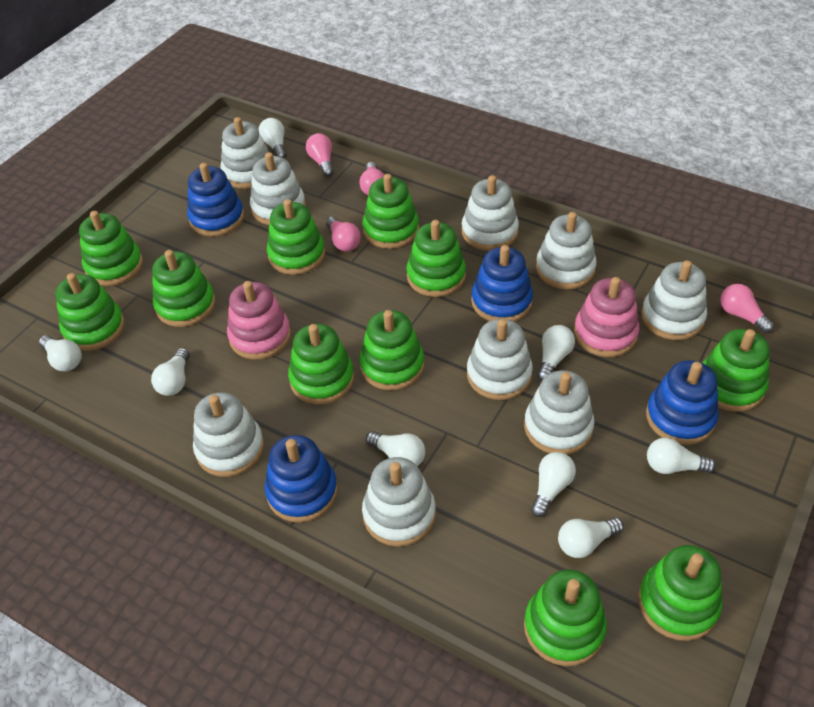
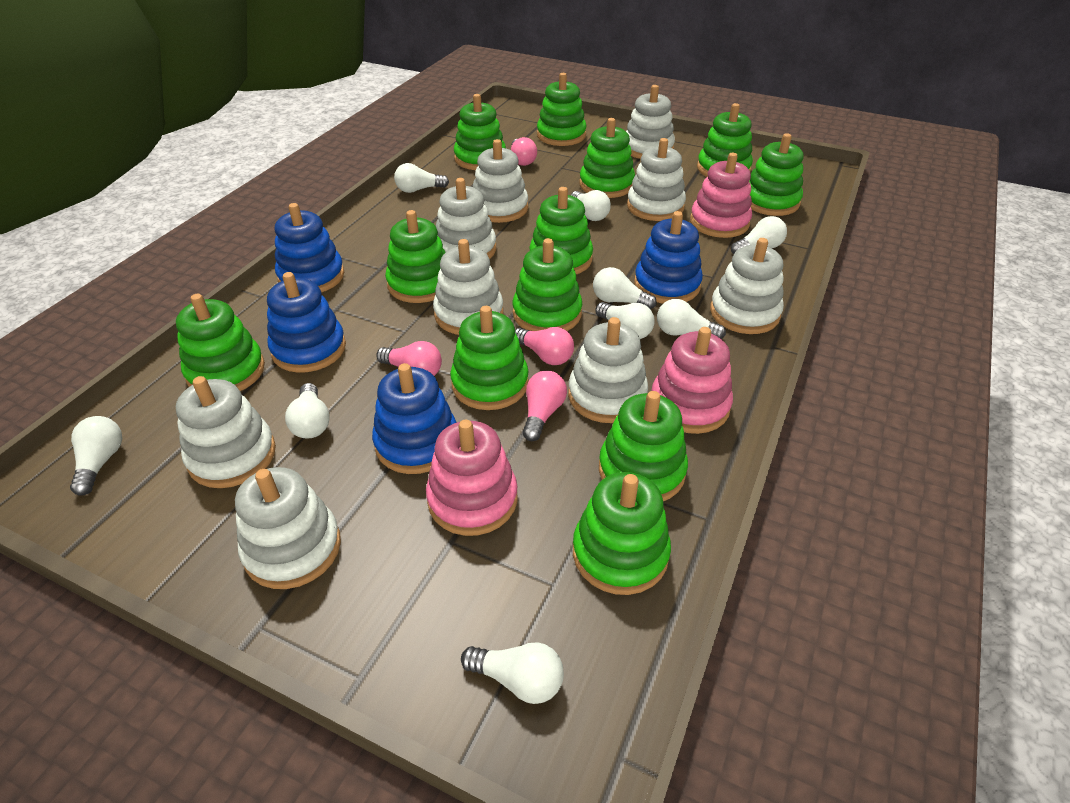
green stacking toy: [56,273,124,351] [79,211,143,286] [152,250,215,327] [267,199,325,275] [288,324,354,404] [359,310,424,390] [362,174,419,249] [407,220,466,297] [524,570,607,666] [638,545,722,641] [703,329,770,412] = 11 -> [176,294,265,391] [385,210,446,303] [450,306,529,410] [454,94,506,170] [513,238,582,331] [529,187,593,274] [537,73,587,146] [573,472,671,595] [579,118,635,198] [599,391,688,501] [697,103,753,177] [749,133,803,216] = 12
pink stacking toy: [227,281,291,360] [574,277,640,357] = 2 -> [426,420,517,536] [652,327,733,434] [690,153,752,238] = 3
white light bulb: [39,335,82,372] [151,348,190,396] [259,118,287,159] [366,431,425,466] [531,452,576,517] [537,325,575,381] [558,517,624,558] [647,438,716,474] = 8 -> [70,416,122,496] [285,383,330,439] [394,163,449,193] [461,642,564,704] [571,190,611,221] [593,267,657,309] [595,302,654,339] [657,299,726,339] [731,216,787,254] = 9

